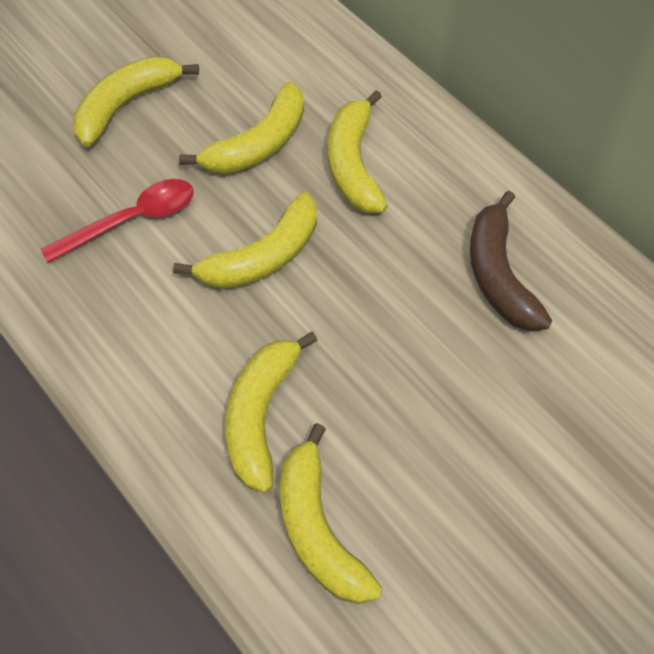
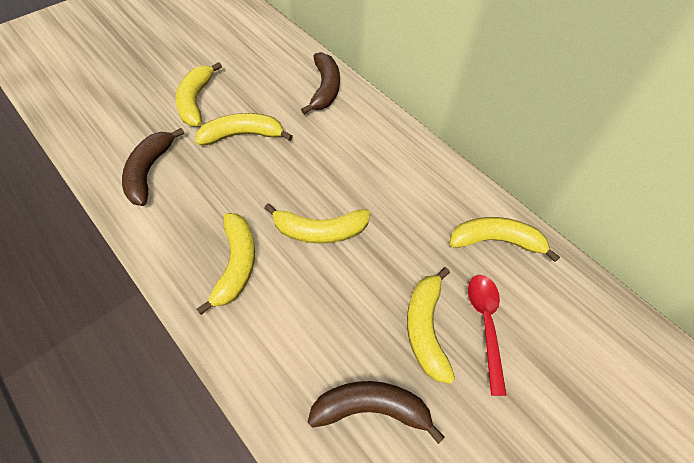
brown banana: [470,191,552,331] = 1 -> [122,128,184,206] [301,52,340,114] [308,381,445,444] = 3

